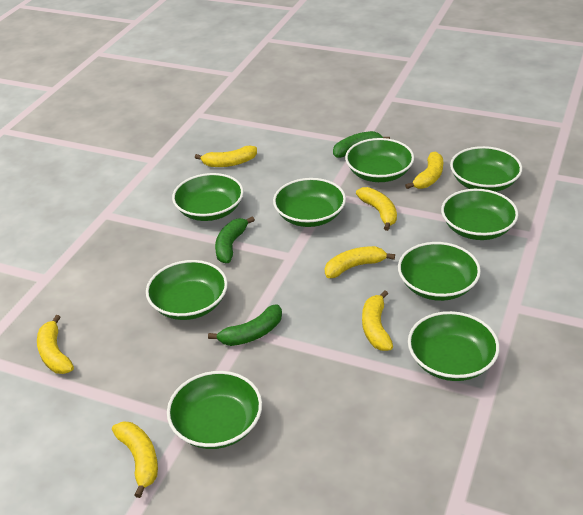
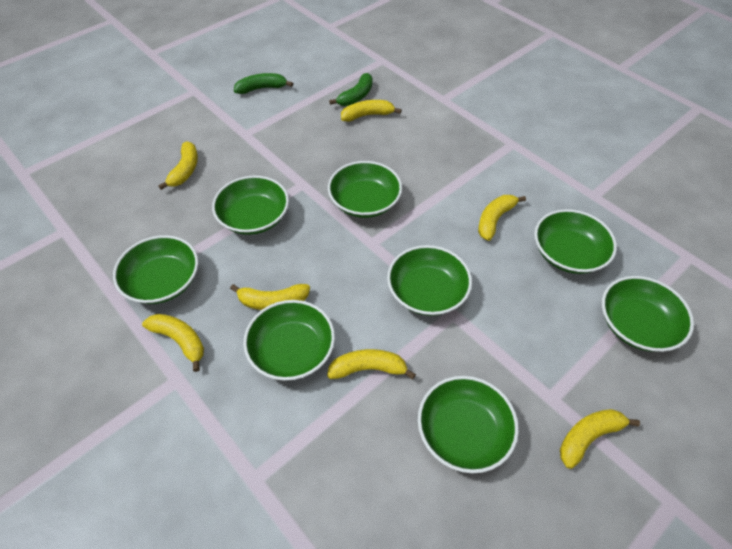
green banana: [208,304,282,346] [215,216,255,263] [333,131,390,158] = 3 -> [234,73,293,94] [329,73,373,106] = 2
green bowl: [146,260,228,320] [167,371,262,449] [172,173,244,221] [273,178,346,227] [345,138,414,182] [398,242,481,301] [408,311,500,381] [441,189,518,240] [450,146,522,192] = 9 -> [113,235,198,304] [212,176,289,235] [243,300,335,381] [328,161,402,218] [387,245,472,316] [418,376,519,473] [534,209,617,274] [602,276,694,352] = 8

